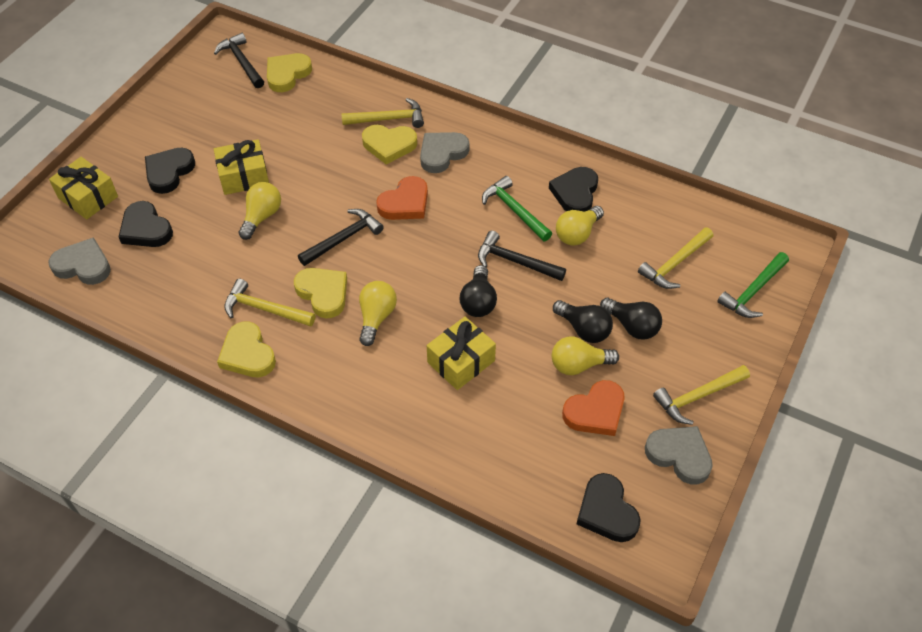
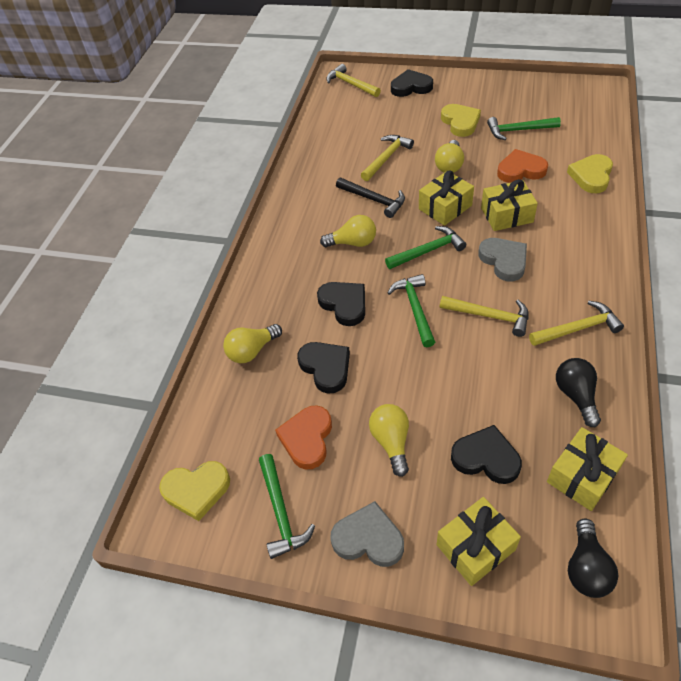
black hammer: [214,33,264,88] [298,209,384,266] [478,230,566,281] = 3 -> [336,178,405,218] = 1
black light bulb: [460,265,497,317] [553,300,613,343] [600,298,662,340] = 3 -> [556,358,601,427] [568,518,618,598] = 2
green hammer: [482,176,552,241] [717,252,789,318] = 2 -> [259,454,315,559] [385,226,466,269] [388,274,435,347] [487,117,561,140] = 4
grey heart: [48,237,111,285] [420,132,469,173] [645,426,713,484] = 3 -> [330,501,404,567] [478,238,527,281] = 2
yellow gift: [49,157,118,219] [214,139,269,195] [427,317,496,390] = 3 -> [419,171,474,226] [437,497,521,586] [481,179,538,231] [547,427,628,511] = 4
yellow heart: [217,321,276,377] [267,53,312,92] [294,268,347,318] [362,125,417,165] = 4 -> [159,461,230,521] [441,104,481,137] [567,154,613,193] = 3

